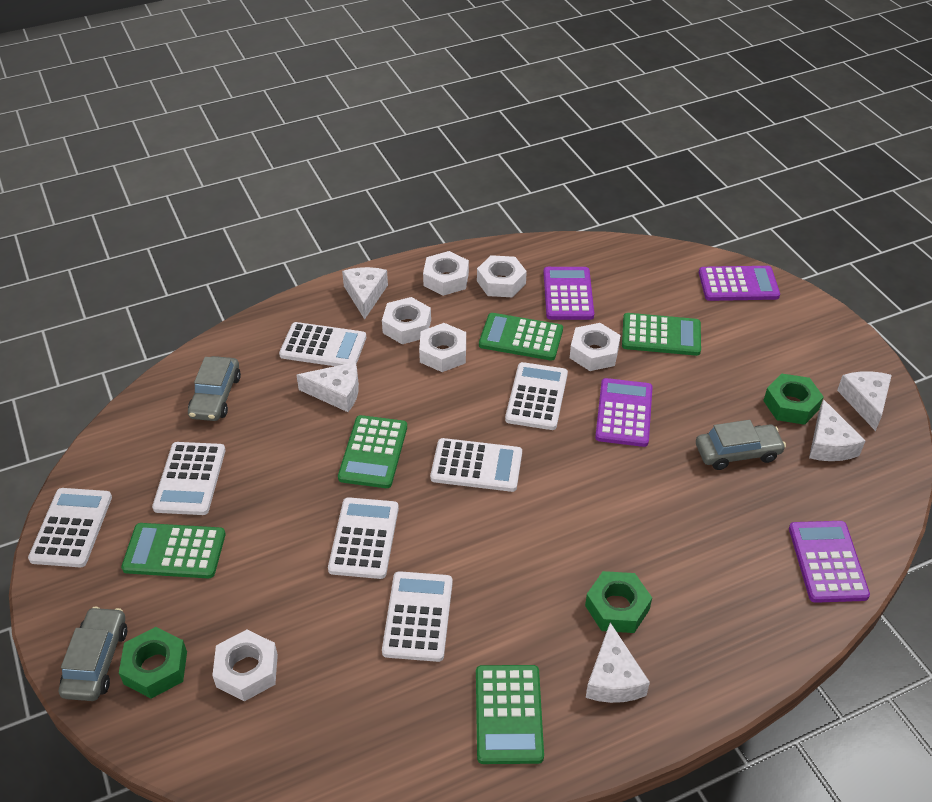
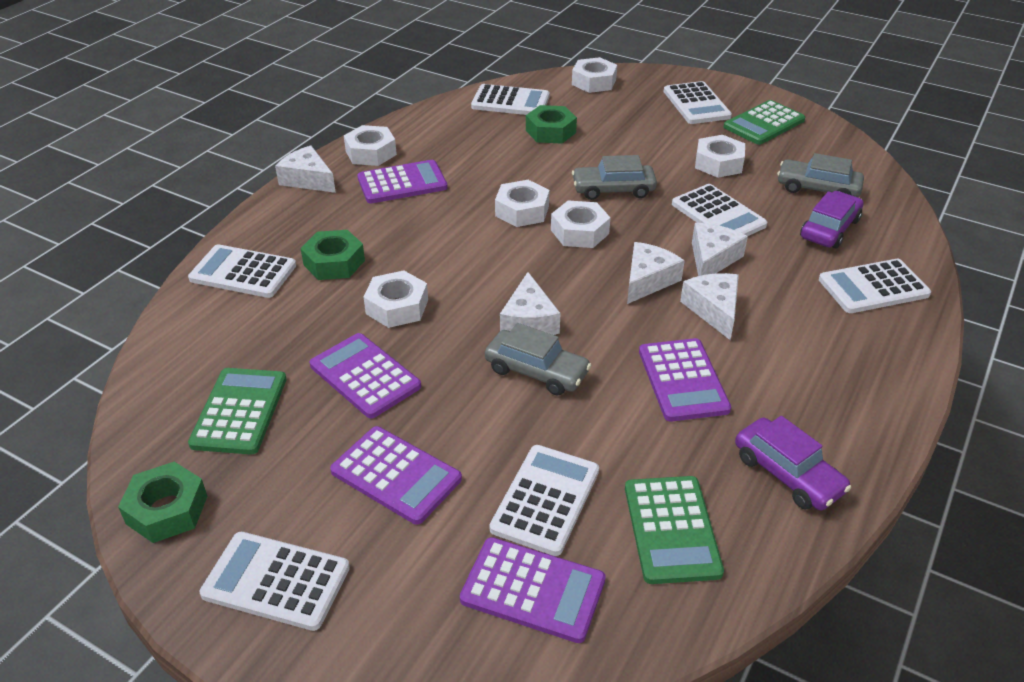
green calculator: [121,523,226,579] [338,415,407,488] [476,665,544,764] [479,313,563,361] [622,313,701,356] = 5 -> [188,368,286,455] [625,476,724,584] [724,100,805,145] = 3
purple calculator: [544,267,594,320] [595,378,653,447] [699,266,780,301] [789,521,870,603] = 4 -> [310,333,421,418] [330,426,462,525] [357,160,448,204] [460,537,606,643] [639,338,731,422] = 5
purple car: none = 0 -> [735,416,851,510] [800,191,863,248] = 2

